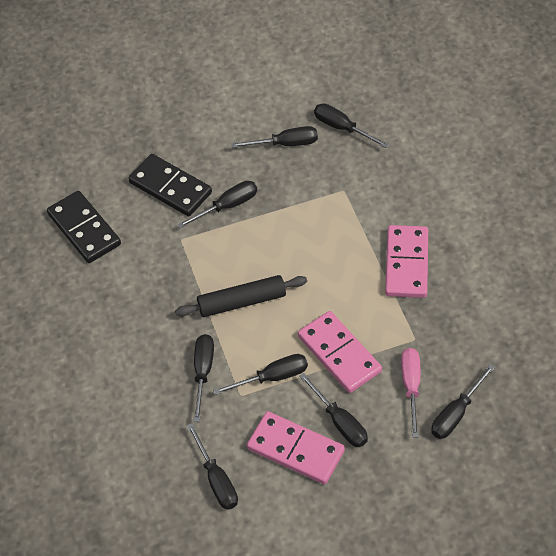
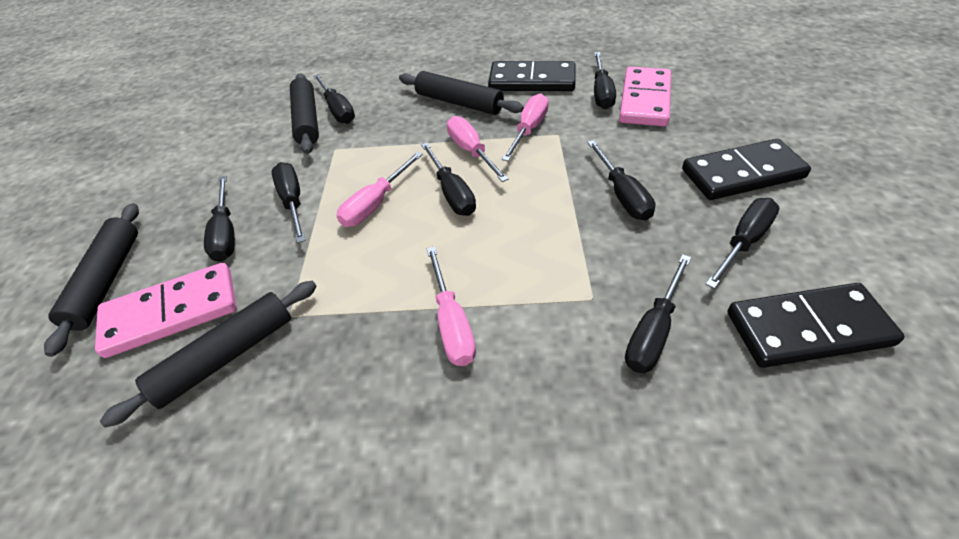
black domino: [47,191,121,263] [128,154,212,216] = 2 -> [488,61,576,91] [682,139,811,200] [727,283,905,368] = 3
black rolling pin: [175,275,307,317] = 1 -> [44,203,139,357] [100,281,317,428] [290,73,319,154] [399,71,524,115] = 4
pink domino: [247,411,345,485] [298,311,382,393] [385,225,428,298] = 3 -> [95,263,237,358] [619,67,671,127] = 2
pink screwdriver: [401,348,421,438] = 1 -> [337,152,423,227] [427,246,476,366] [447,116,509,182] [502,93,549,161] = 4

